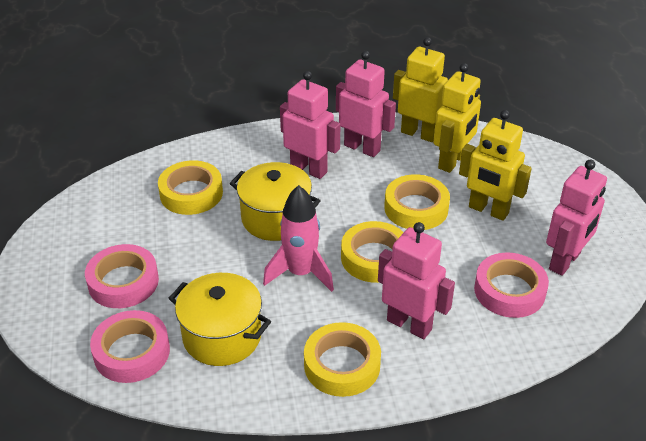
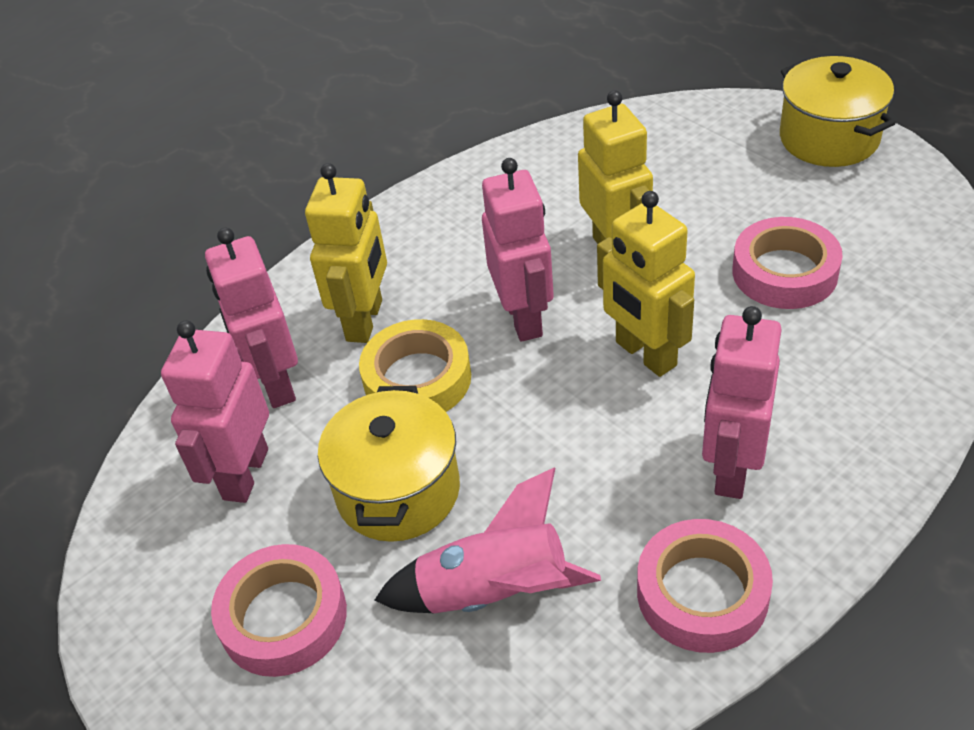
yellow tape: [158,160,223,215] [304,322,381,397] [341,221,404,283] [384,174,450,230] = 4 -> [359,319,471,412] = 1

